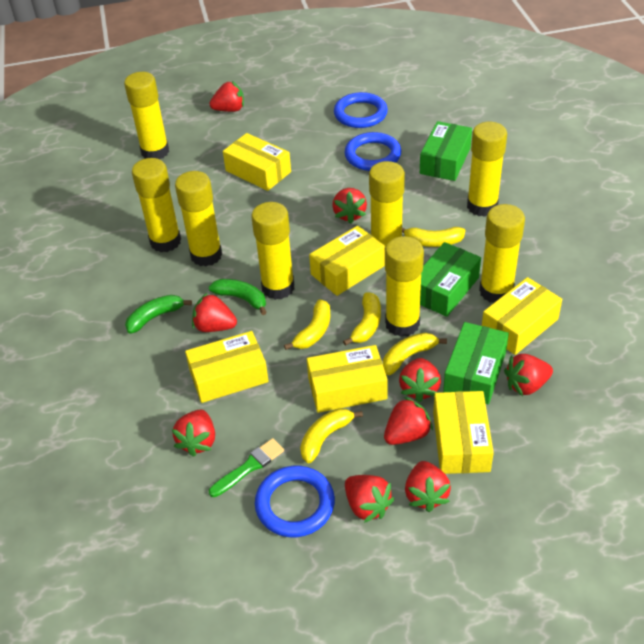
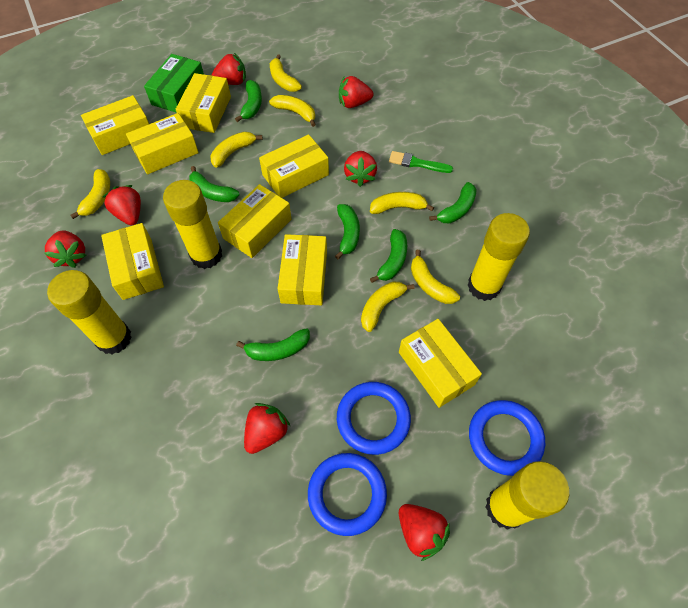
green banana: [125,295,192,334] [209,279,267,315] = 2 -> [189,166,239,202] [235,80,262,122] [236,328,310,361] [335,204,360,259] [370,229,407,283] [429,182,477,223] = 6
green box: [420,121,472,181] [420,242,481,317] [443,322,509,404] = 3 -> [144,54,204,113] = 1
red strawberry: [172,410,215,457] [192,292,237,332] [209,81,244,112] [332,188,367,224] [345,475,394,523] [384,396,433,445] [399,358,441,403] [405,461,451,512] [504,354,553,396] = 9 -> [45,230,86,268] [103,185,141,225] [212,53,246,85] [244,403,290,454] [339,76,374,108] [344,151,377,187] [399,504,450,561] = 7
yellow banana: [284,299,330,350] [300,408,363,463] [343,292,381,346] [383,333,447,375] [402,227,465,247] = 5 -> [70,169,110,219] [211,132,263,167] [269,95,316,127] [270,54,302,92] [361,282,415,332] [370,192,434,214] [411,250,460,304] = 7
yellow box: [185,331,269,403] [223,133,291,191] [307,345,388,413] [309,226,385,296] [433,391,494,474] [482,277,562,355] = 6 -> [81,95,149,155] [101,223,164,300] [126,113,199,174] [176,73,231,133] [218,184,291,258] [259,134,329,198] [278,234,327,305] [399,319,482,408] = 8
yellow glue stick: [124,72,169,159] [132,158,181,252] [175,171,222,266] [251,202,295,300] [369,161,405,248] [385,236,424,337] [467,122,507,217] [479,204,525,303] = 8 -> [47,270,132,355] [163,180,222,269] [467,213,530,301] [485,461,569,530] = 4

